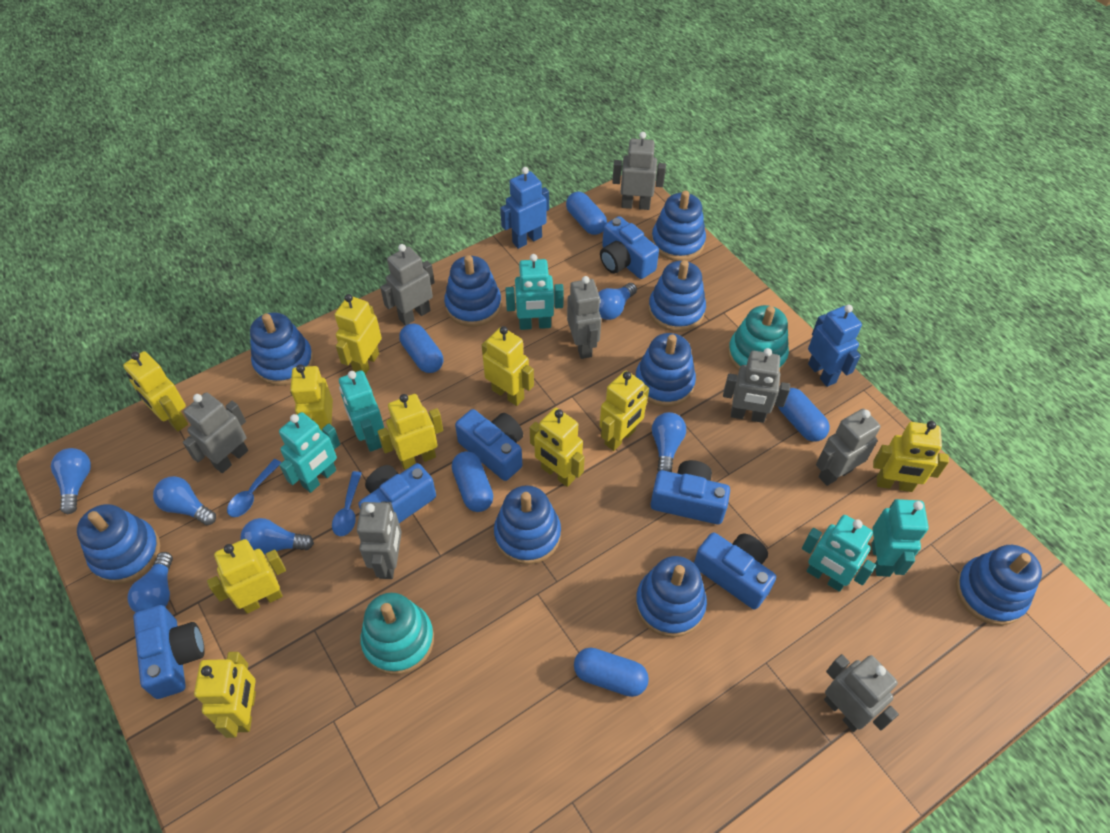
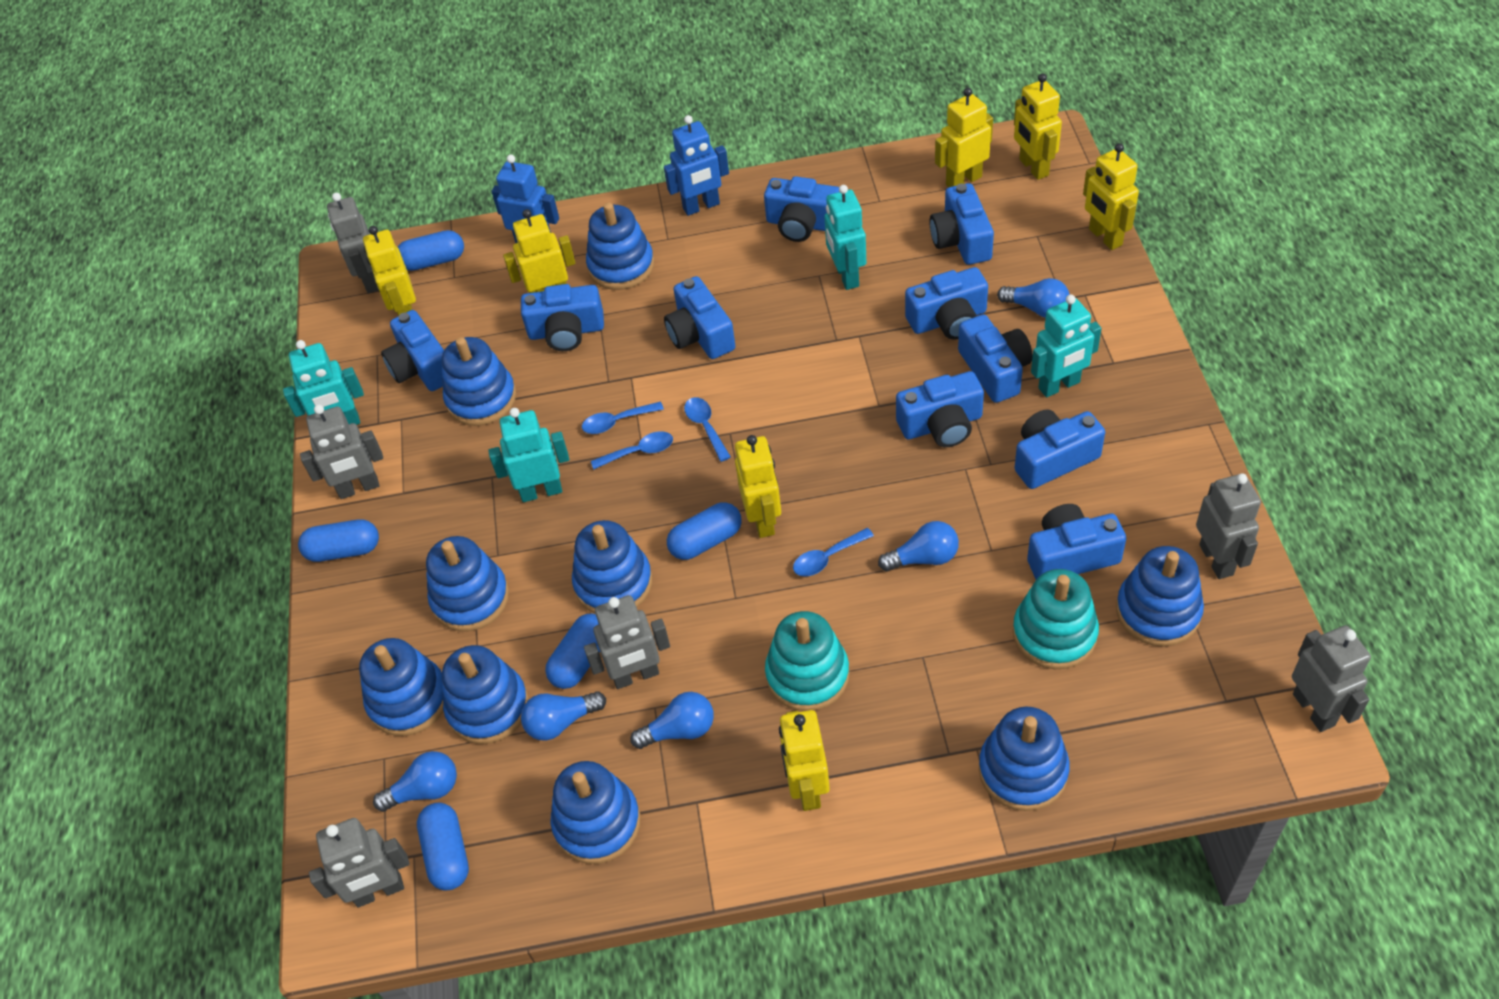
blue camera: [133,605,205,699] [358,463,436,523] [455,409,523,481] [600,216,659,279] [651,460,730,524] [694,532,776,609] = 6 -> [381,310,444,391] [521,284,604,351] [664,276,735,359] [764,176,839,242] [896,371,984,447] [905,267,988,339] [929,183,994,265] [958,314,1033,403] [1015,409,1105,489] [1027,504,1126,579] = 10
blue light bulb: [51,448,91,514] [128,552,173,613] [153,476,216,525] [240,518,314,555] [598,283,637,320] [652,412,686,472] = 6 -> [373,751,457,812] [521,691,606,740] [630,692,714,749] [878,521,959,571] [997,278,1069,318] = 5
blue spoon: [227,459,281,517] [332,471,362,536] = 2 -> [582,402,664,434] [591,431,673,469] [684,397,731,462] [793,528,874,576] = 4
grey robot: [183,392,248,473] [357,502,402,579] [380,244,435,326] [567,276,601,359] [612,132,666,210] [723,348,790,423] [816,409,881,486] [824,654,899,732] = 8 -> [300,405,383,499] [309,818,409,907] [327,193,379,294] [584,595,670,689] [1196,473,1261,579] [1292,625,1371,732] = 6
turquoise robot: [279,412,340,493] [339,370,384,452] [505,254,564,330] [802,515,876,592] [872,499,929,577] = 5 -> [283,340,364,425] [488,408,569,502] [824,185,866,290] [1031,295,1102,397] = 4
yellow robot: [123,351,188,431] [194,652,256,738] [207,539,286,614] [290,364,333,432] [335,294,382,375] [378,394,443,470] [482,326,534,406] [530,408,585,487] [599,371,649,451] [873,421,949,492] = 10 -> [363,226,416,316] [503,209,575,293] [735,435,781,538] [779,710,830,811] [935,88,993,187] [1014,74,1062,180] [1083,143,1139,250] = 7

